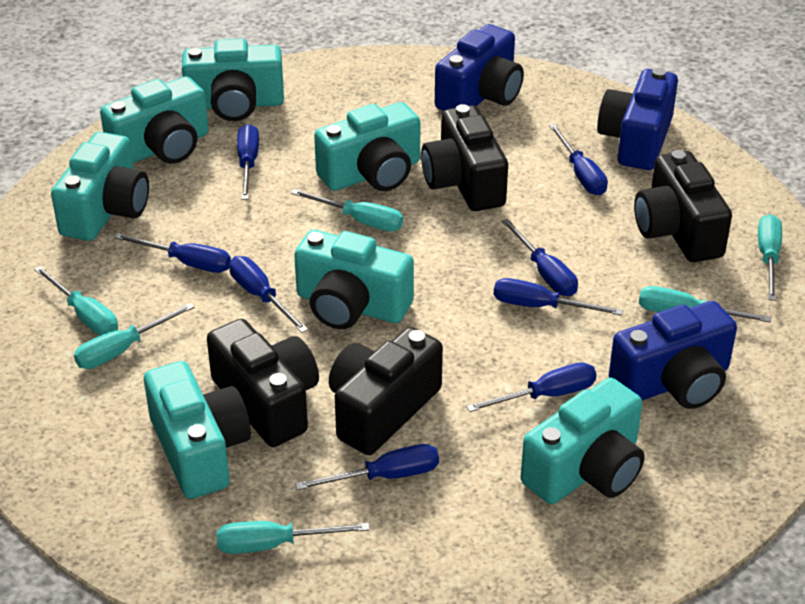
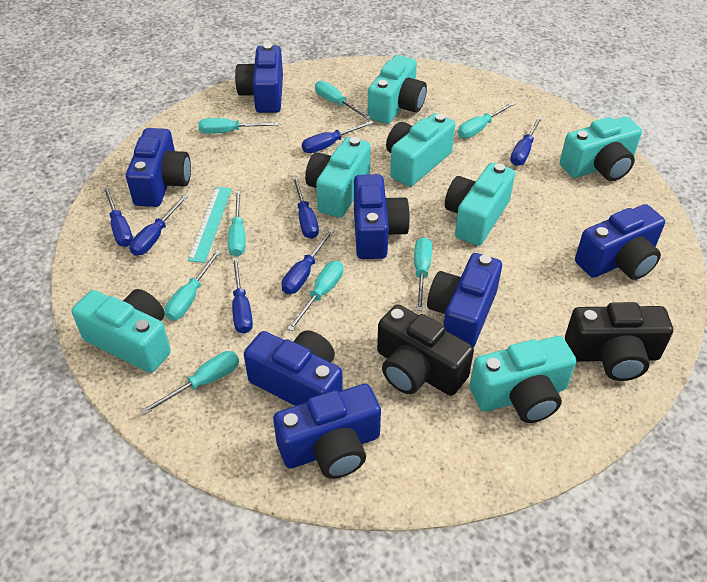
black camera: [207,319,319,447] [329,327,443,455] [421,104,508,211] [634,150,732,262] = 4 -> [377,304,474,396] [565,302,673,381] = 2
blue camera: [435,24,524,111] [597,68,678,170] [609,301,737,409] = 3 -> [126,128,191,207] [235,43,283,113] [244,330,343,406] [273,384,381,479] [354,174,410,259] [427,253,502,348] [575,204,665,280] = 7
blue screwdriver: [114,233,231,273] [229,256,308,333] [237,124,259,200] [295,444,439,490] [466,362,597,412] [494,278,623,316] [501,218,578,296] [549,124,608,195] = 8 -> [103,187,133,247] [129,195,188,256] [232,257,253,334] [281,229,334,294] [292,177,319,239] [302,120,374,153] [510,116,543,166] = 7
turquoise ruler: none = 0 -> [188,187,232,263] = 1
turquoise screwdriver: [34,266,118,336] [74,303,195,369] [217,521,370,554] [291,189,403,232] [639,286,771,323] [758,214,782,301] = 6 -> [141,351,239,415] [164,250,221,321] [198,118,279,134] [228,191,246,257] [287,261,343,331] [315,81,371,119] [414,237,432,311] [458,101,516,138] = 8

